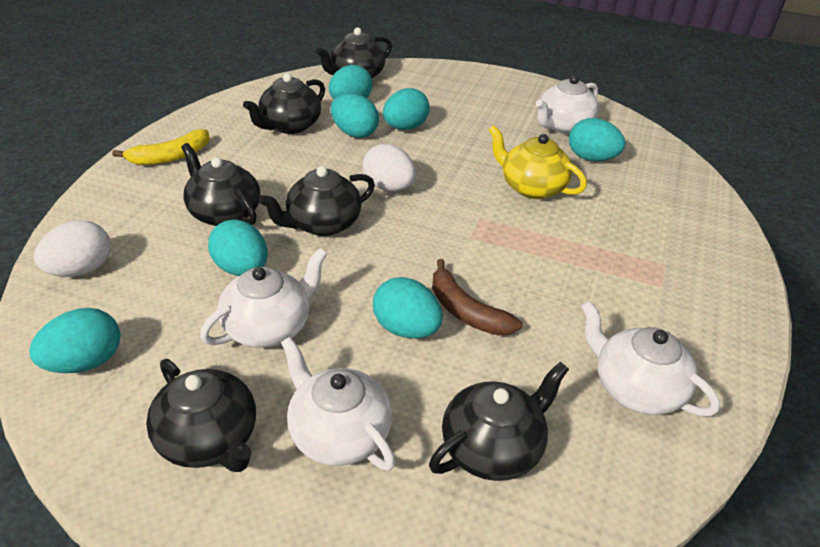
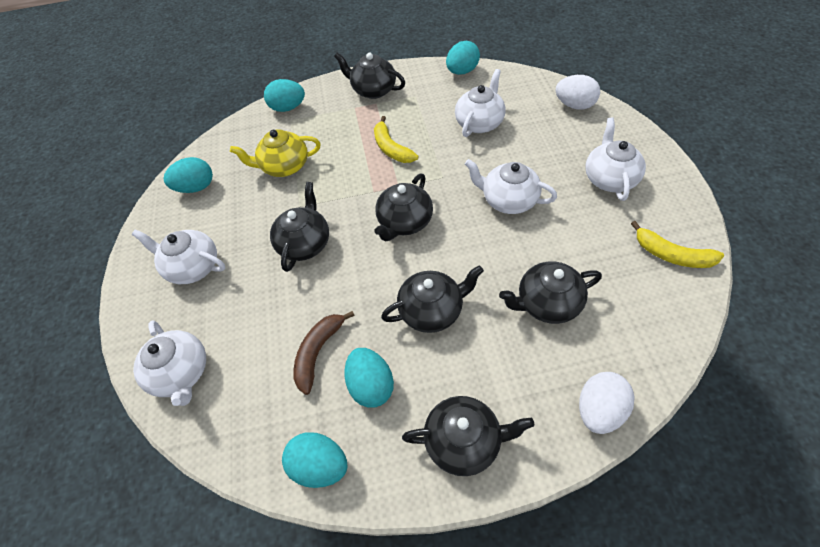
turquoise egg: [29,308,120,373] [208,220,268,276] [329,65,373,99] [331,93,379,138] [373,277,443,339] [383,88,430,130] [569,118,625,161] = 7 -> [163,157,213,193] [264,79,305,112] [282,432,348,488] [344,348,394,408] [446,41,480,75] = 5
white teapot: [200,248,327,348] [281,337,395,471] [536,75,599,134] [581,301,720,416] = 4 -> [132,229,225,284] [133,320,206,406] [455,69,506,137] [465,159,557,214] [585,117,646,201] = 5
yellow banana: [112,129,210,165] = 1 -> [374,116,418,163] [631,221,724,268] = 2

